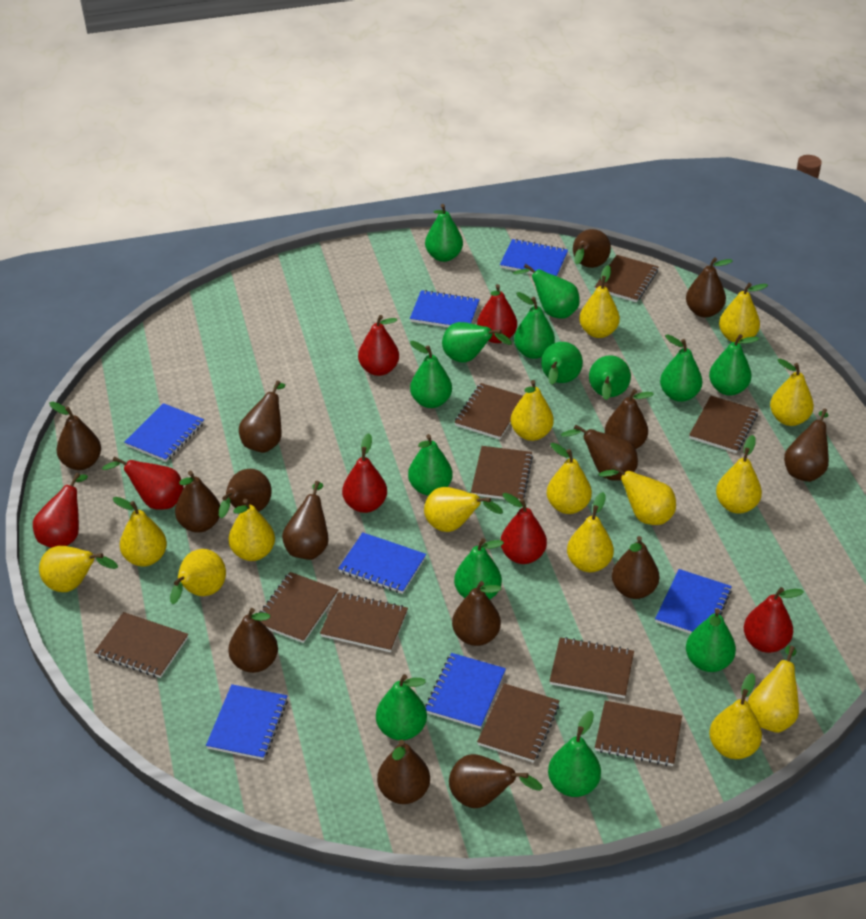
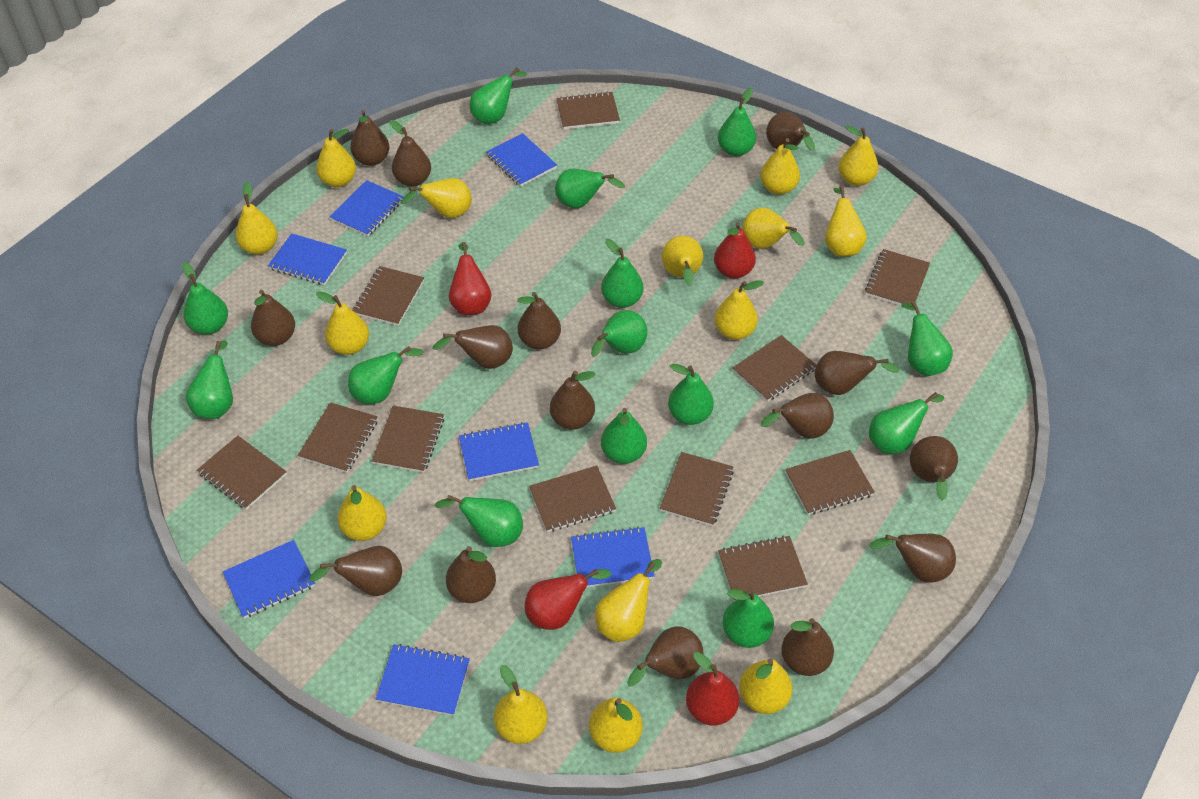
brown notebook: [94,612,188,678] [259,572,338,643] [320,592,408,652] [455,383,523,439] [471,446,533,500] [477,683,560,763] [549,637,634,698] [595,255,658,302] [595,701,682,766] [689,396,758,453] = 10 -> [197,435,287,510] [298,402,378,473] [353,266,424,326] [372,405,444,473] [529,466,616,532] [556,91,620,129] [660,452,734,526] [718,535,808,601] [733,335,816,402] [785,450,875,515] [865,249,930,306] = 11
red pear: [33,473,88,548] [102,457,184,510] [342,433,387,513] [358,315,399,376] [477,284,517,343] [501,493,547,564] [744,587,804,653] = 7 -> [449,242,492,315] [525,569,611,630] [686,652,739,726] [714,222,756,279] = 4

